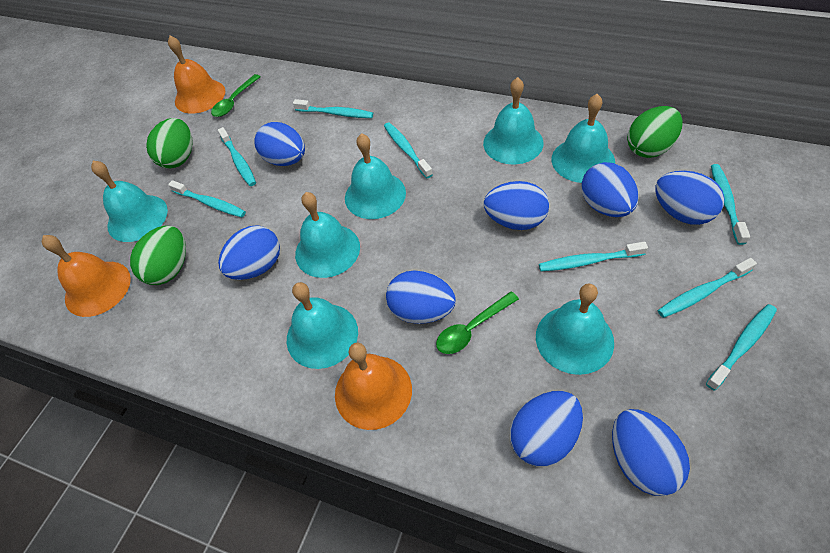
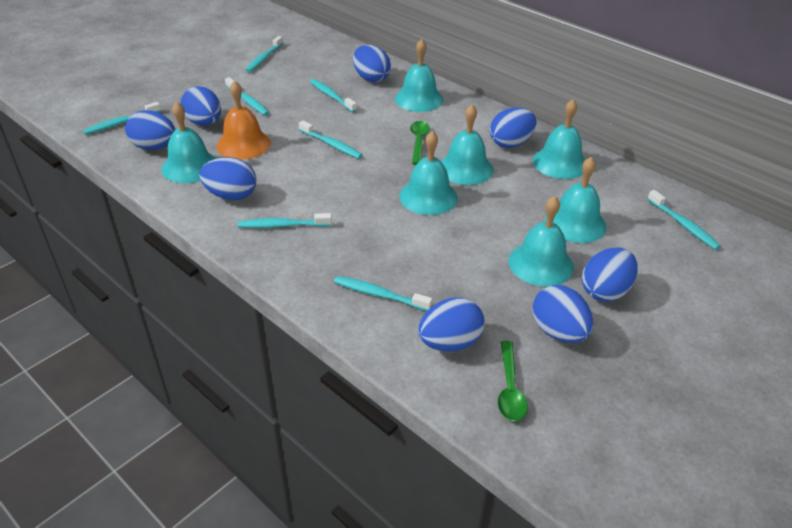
green egg: [130,226,186,285] [146,118,193,169] [627,106,683,158] = 3 -> none = 0
orange bell: [42,235,131,317] [168,36,225,114] [335,343,412,430] = 3 -> [217,80,271,160] = 1

